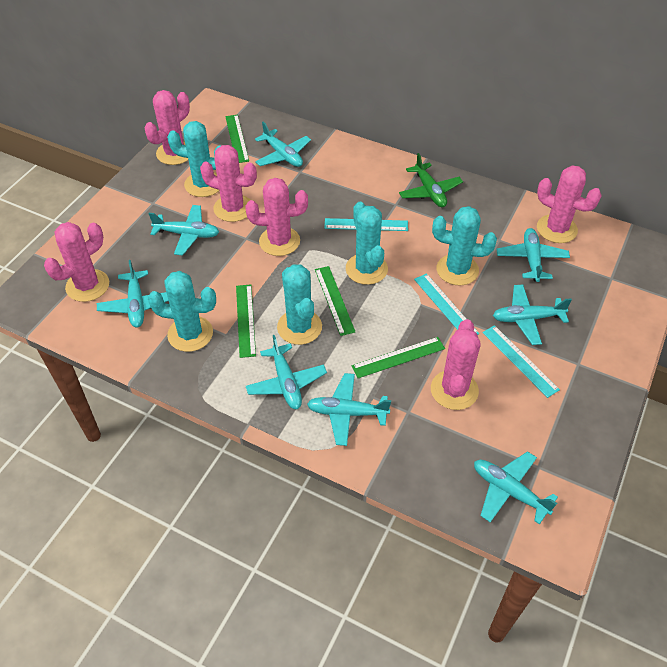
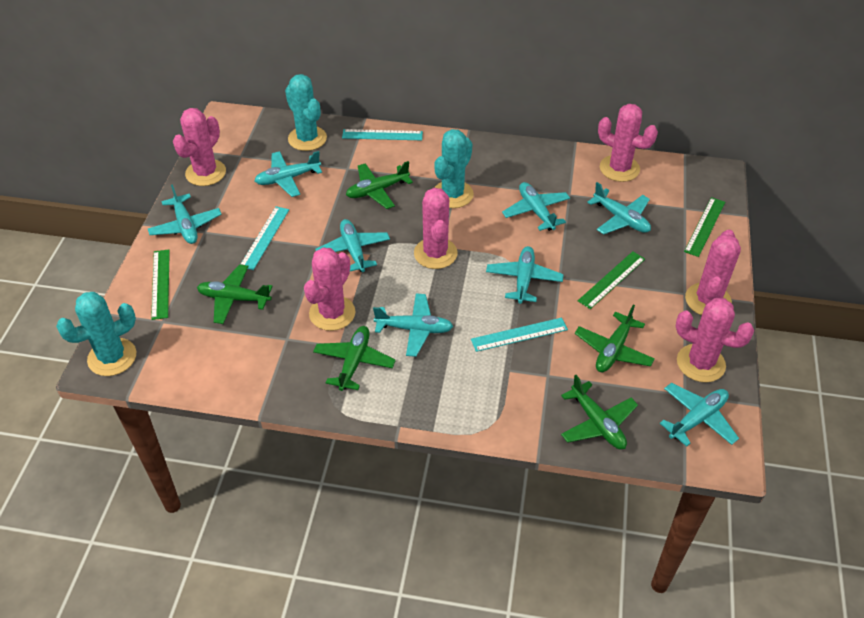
green plane: [399,153,463,207] = 1 -> [197,264,273,324] [313,326,396,391] [346,161,413,209] [561,375,638,449] [575,304,655,372] = 5
green ruler: [225,115,249,163] [236,285,256,358] [315,266,356,336] [352,337,445,378] = 4 -> [151,250,170,320] [578,251,645,309] [684,197,725,257] = 3
turquoise cactus: [148,271,216,352] [167,121,220,197] [277,264,322,345] [346,202,388,285] [432,206,497,285] = 5 -> [56,292,136,376] [285,74,327,151] [434,129,474,208] = 3

